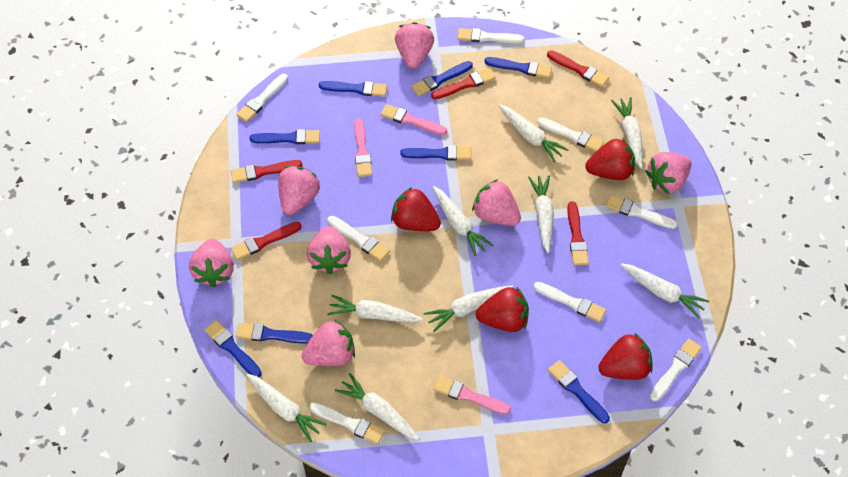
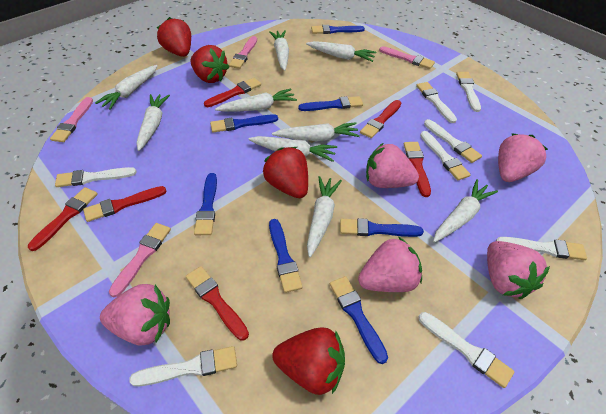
blue brush: [204,320,262,377] [236,323,313,344] [250,129,320,144] [319,81,387,97] [400,145,471,161] [411,61,473,96] [484,57,552,78] [548,360,610,423] = 8 -> [194,173,217,235] [210,114,278,133] [269,219,303,293] [298,96,363,111] [311,25,365,34] [330,276,388,364] [340,218,424,237] = 7
pink brush: [354,118,372,177] [380,104,447,135] [433,376,511,414] = 3 -> [50,97,93,142] [109,223,171,297] [229,36,257,69] [379,46,435,69] = 4
pink strawberry: [189,239,234,287] [278,166,320,215] [302,319,355,366] [307,226,351,274] [395,22,434,69] [472,179,521,226] [645,152,692,194] = 7 -> [100,284,170,346] [358,237,422,292] [366,143,419,188] [487,241,550,299] [498,133,548,182] = 5
red brush: [231,160,303,183] [231,222,302,260] [431,68,496,99] [547,50,609,87] [567,202,589,266] = 5 -> [28,187,98,251] [83,186,167,222] [186,266,249,340] [204,78,261,107] [360,100,401,138] [404,142,431,197] = 6

